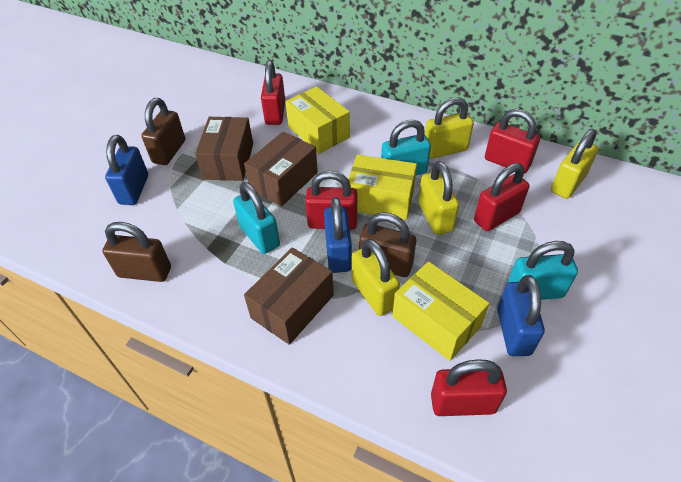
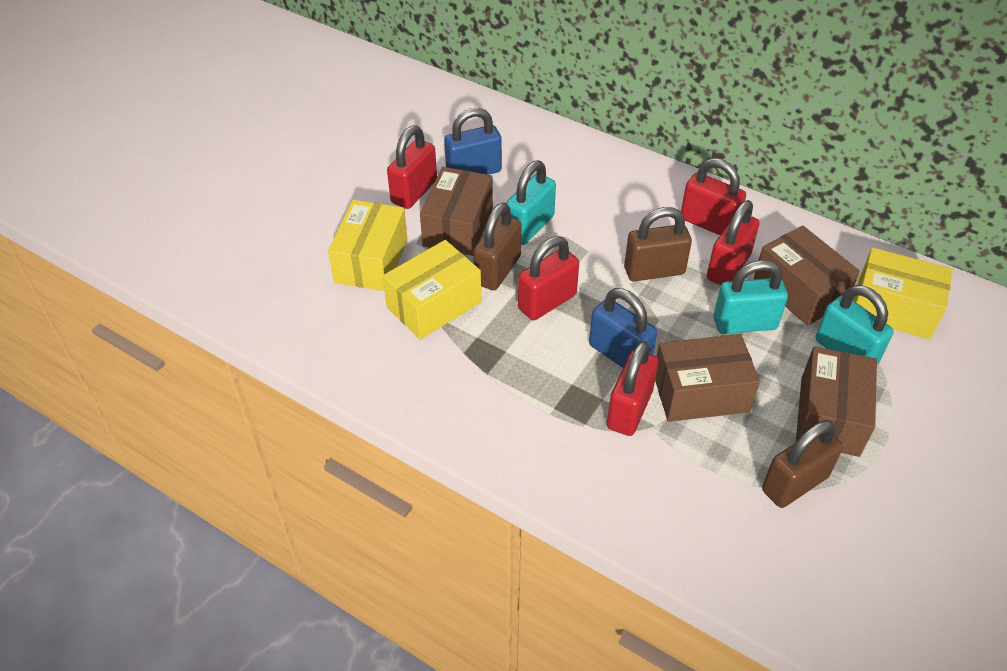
blue padlock: [105,135,148,205] [324,197,352,273] [497,275,545,356] = 3 -> [444,108,502,175] [589,288,657,368] = 2
brown box: [195,117,253,181] [244,131,318,206] [244,247,334,345] = 3 -> [420,167,493,256] [655,334,760,422] [754,226,860,326] [796,346,877,457] = 4
yellow padlock: [352,239,400,316] [418,161,459,235] [425,97,474,159] [551,129,599,199] = 4 -> none = 0

